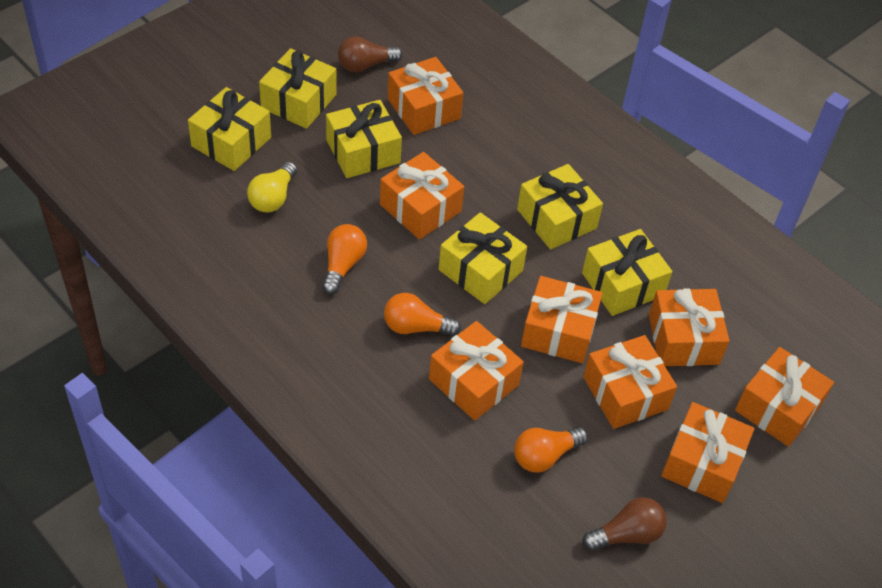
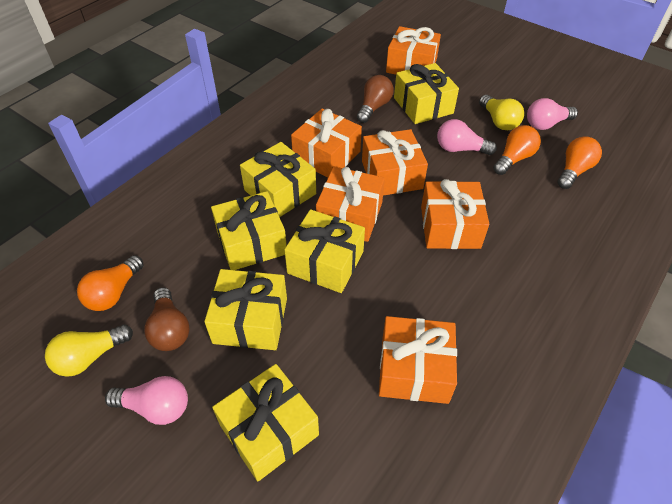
orange gift: [380,152,464,239] [388,57,463,135] [429,321,524,421] [521,276,603,363] [583,335,677,429] [649,288,730,366] [661,402,754,503] [735,347,834,447] = 8 -> [291,108,362,178] [316,167,385,242] [362,129,428,196] [379,316,457,404] [386,26,441,75] [421,179,489,249] = 6
pink light bulb: none = 0 -> [105,376,188,425] [437,119,497,155] [527,98,578,130] = 3
yellow light bulb: [247,162,297,213] = 1 -> [45,324,133,377] [479,95,524,130] = 2

